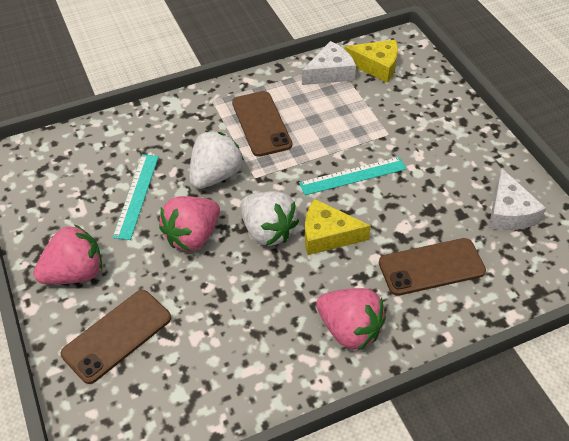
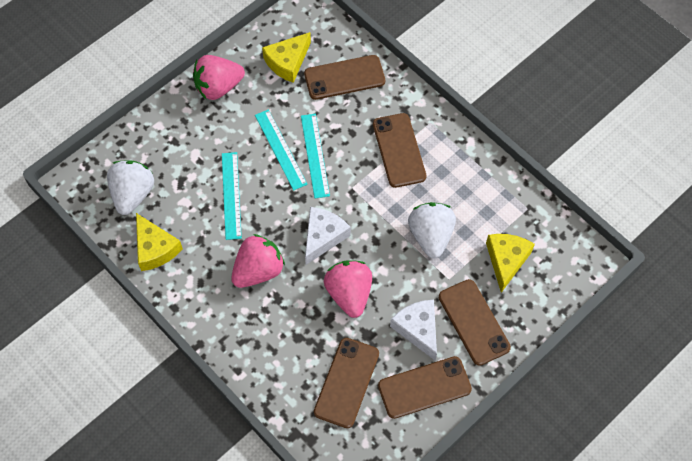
brown phone: [61,290,171,384] [232,91,292,157] [379,238,486,296] = 3 -> [304,55,385,100] [314,338,379,428] [373,113,426,188] [378,356,472,419] [439,279,511,366] = 5
turquoise ruler: [113,154,159,240] [299,157,406,195] = 2 -> [222,152,242,240] [255,109,308,190] [301,114,330,198] = 3
yellow cheese: [305,199,371,255] [344,40,398,83] = 2 -> [136,213,183,271] [262,32,311,83] [486,234,535,293] = 3

